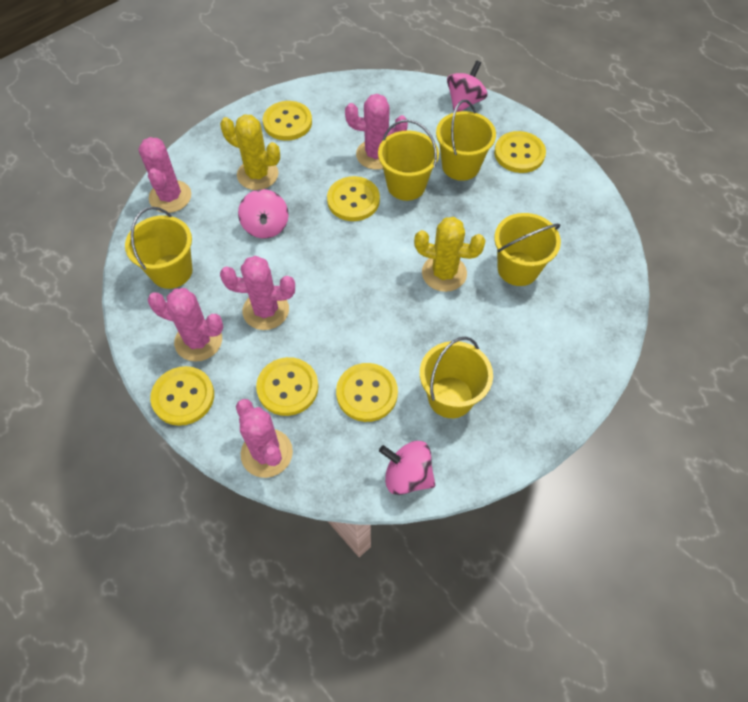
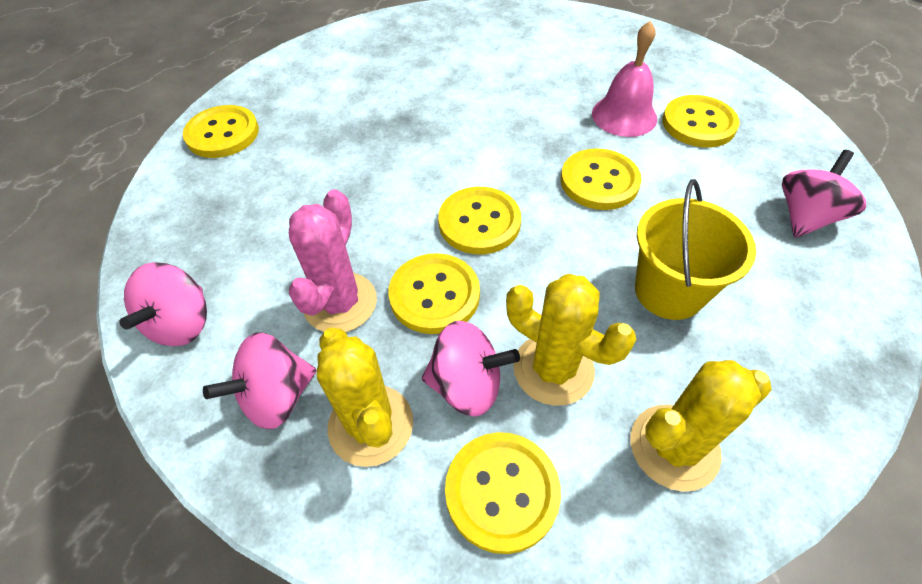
pink bell: none = 0 -> [592,21,657,137] = 1
pink cactus: [139,137,191,213] [147,288,224,362] [220,256,295,330] [236,399,293,478] [345,94,408,170] = 5 -> [289,189,377,332] = 1
pink spinning top: [238,189,288,239] [379,441,435,495] [447,60,487,112] = 3 -> [119,262,207,346] [203,332,316,429] [422,321,520,417] [782,150,866,238] = 4
yellow bucket: [125,207,192,289] [378,120,439,201] [420,336,493,418] [436,100,496,181] [494,213,561,286] = 5 -> [635,179,756,320] = 1
yellow cactus: [220,114,280,190] [414,217,486,292] = 2 -> [317,328,413,467] [506,274,637,406] [630,360,772,492] = 3

